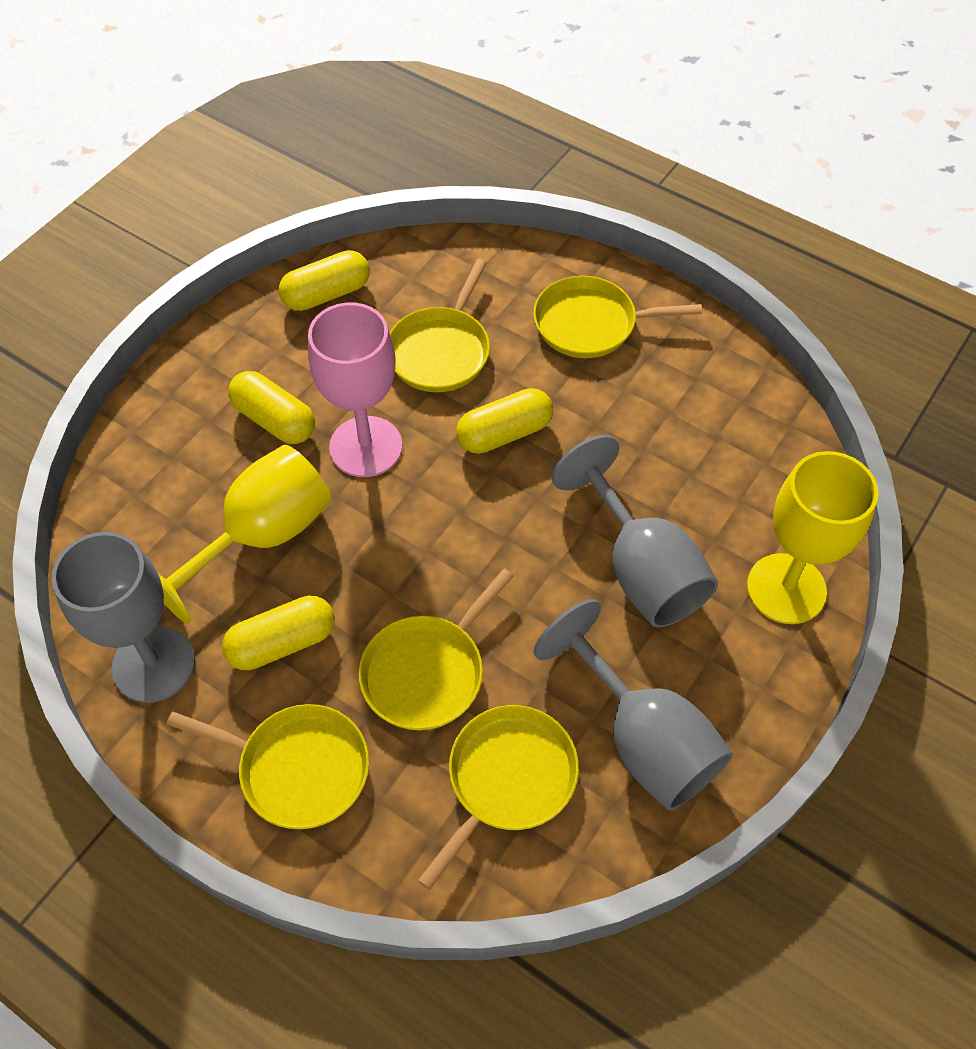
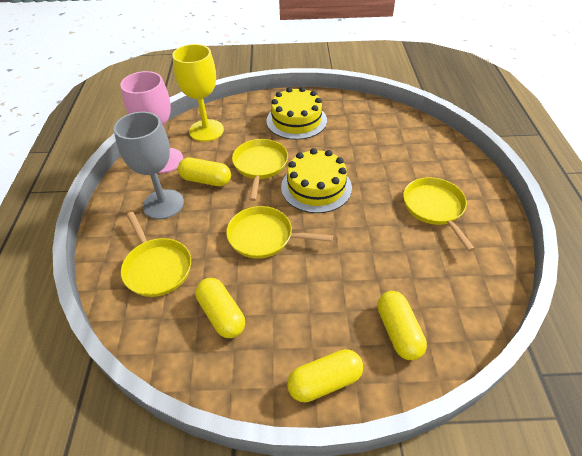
grey goblet: [51,532,195,703] [534,599,733,810] [552,435,718,628] = 3 -> [114,112,184,219] = 1
yellow cake: none = 0 -> [266,87,327,140] [281,148,352,213] = 2
yellow goblet: [158,445,331,624] [747,451,879,624] = 2 -> [172,44,224,142] = 1
yellow pan: [166,704,369,829] [359,568,514,731] [390,259,490,392] [418,705,579,890] [533,276,702,358] = 5 -> [121,212,191,297] [226,206,333,259] [232,139,288,201] [403,177,475,251] = 4

